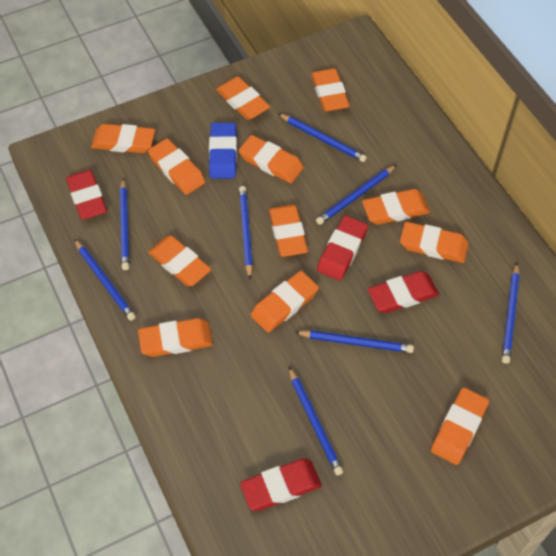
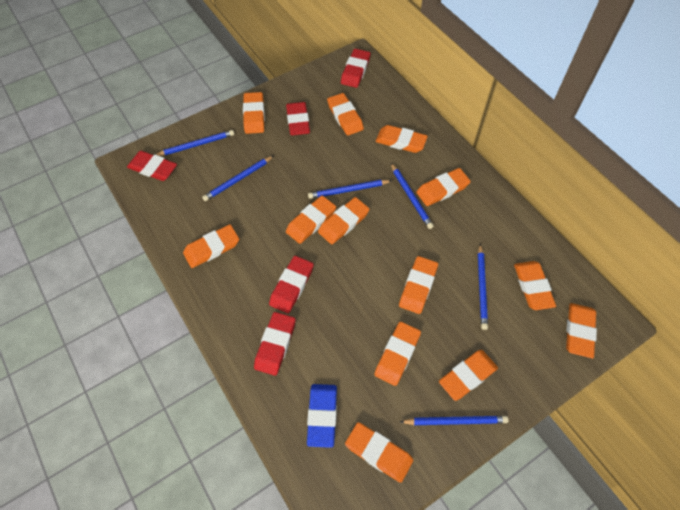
blue pencil: [74,239,136,321] [120,179,129,270] [239,186,253,279] [279,114,367,162] [289,367,343,475] [295,330,414,353] [316,165,397,225] [502,263,520,364] = 8 -> [155,130,234,156] [202,156,274,201] [308,180,392,199] [391,163,434,229] [400,416,509,425] [478,244,488,330] = 6
orange eraser: [91,124,155,153] [138,318,213,357] [148,139,206,195] [148,235,211,286] [216,76,270,120] [238,135,304,183] [251,271,319,333] [269,205,308,257] [311,68,350,112] [362,189,430,225] [400,222,469,263] [431,387,489,465] = 12 -> [183,224,239,268] [243,92,265,134] [286,196,336,244] [318,197,369,244] [327,93,364,135] [345,422,413,483] [374,322,421,386] [376,125,428,153] [399,256,438,314] [416,168,471,206] [439,350,498,401] [514,261,556,310] [566,303,597,358] = 13
red eraser: [66,170,107,220] [240,459,322,511] [317,216,368,281] [368,271,439,313] = 4 -> [127,151,177,181] [254,312,295,376] [269,256,314,313] [286,102,310,136] [341,49,371,88] = 5

